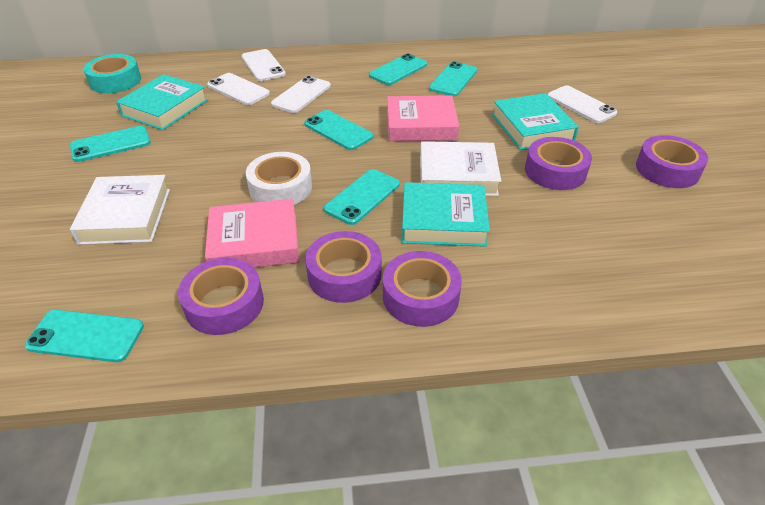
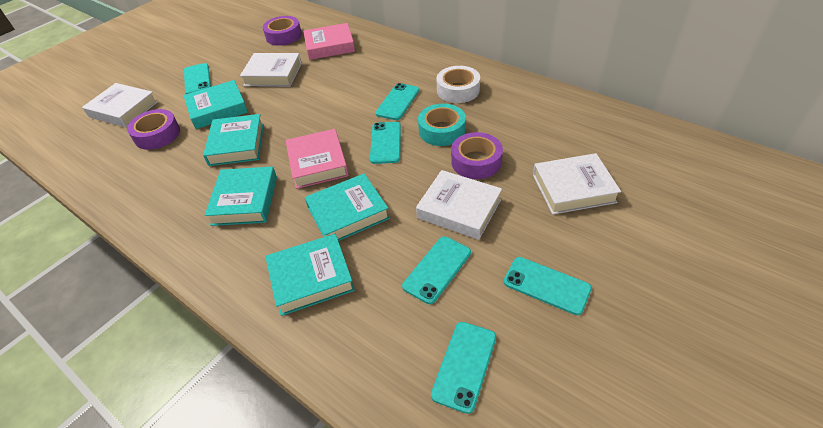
purple tape: [178,258,264,335] [305,231,381,303] [383,251,462,327] [525,137,592,190] [636,135,708,188] = 5 -> [127,109,180,150] [263,16,302,46] [451,132,503,179] = 3
turquoise book: [116,74,208,130] [402,182,490,247] [492,93,579,150] = 3 -> [184,80,248,129] [203,114,264,166] [205,166,277,226] [265,234,355,316] [305,173,390,241] = 5
white book: [70,175,170,245] [420,141,501,196] = 2 -> [82,83,158,127] [240,53,302,87] [416,170,502,240] [533,153,621,214] = 4
white phone: [207,73,270,105] [242,49,286,81] [271,76,331,113] [548,85,617,123] = 4 -> none = 0

